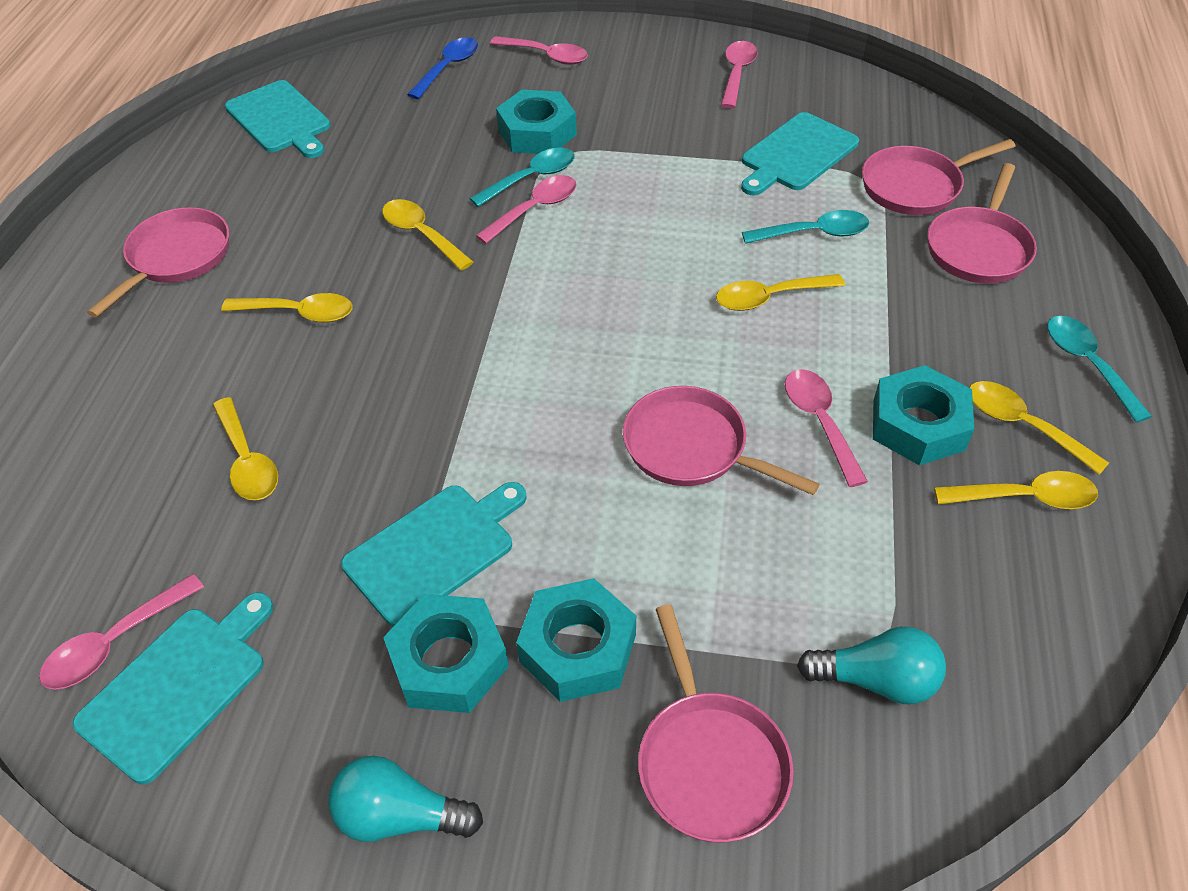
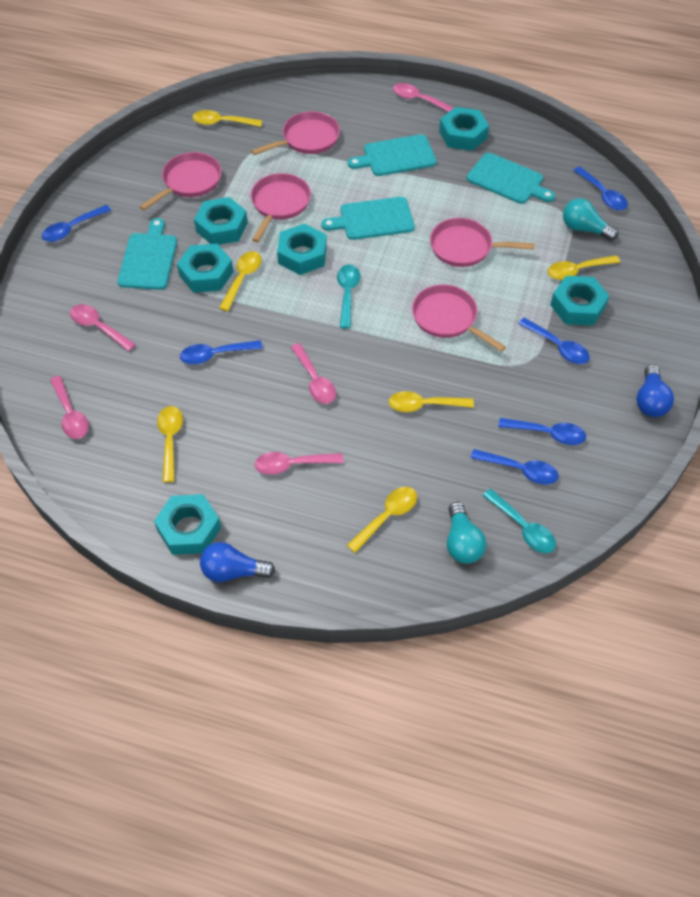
blue light bulb: none = 0 -> [200,542,275,582] [636,365,674,417] = 2
blue spoon: [407,37,478,99] = 1 -> [42,205,111,242] [180,340,263,364] [471,449,558,485] [498,418,586,445] [518,318,590,364] [573,166,628,211] = 6
turquoise nut: [383,594,509,713] [496,90,577,154] [516,578,636,702] [873,365,974,465] = 4 -> [154,494,221,555] [177,244,233,293] [194,197,248,245] [277,224,327,275] [439,107,489,151] [550,276,609,326] = 6
turquoise spoon: [470,148,575,207] [742,210,869,244] [1047,316,1152,423] = 3 -> [337,264,360,329] [482,489,556,553] = 2

